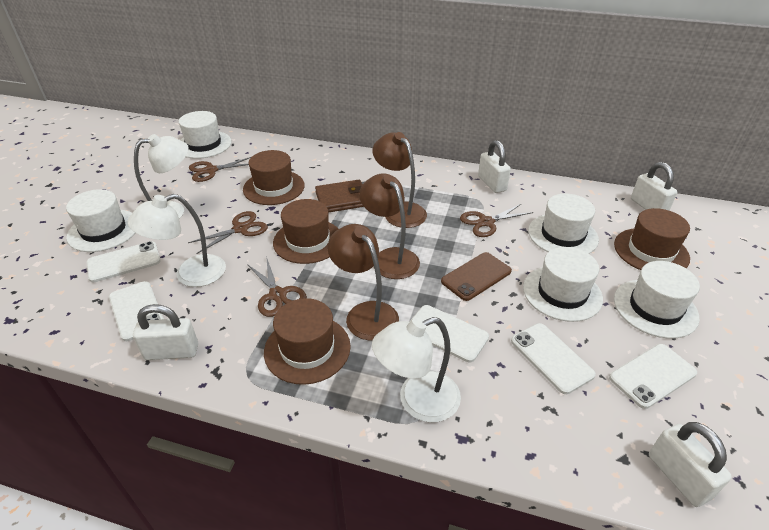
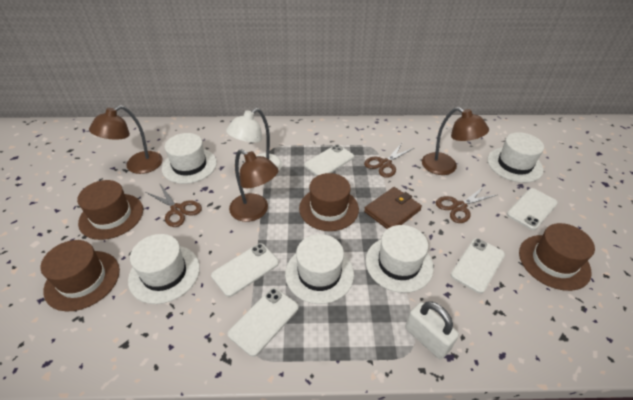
brown phone: [441,252,512,301] = 1 -> none = 0
brown scissors: [188,211,268,254] [189,157,251,182] [247,256,307,317] [460,204,533,237] = 4 -> [145,183,202,227] [364,143,414,178] [436,186,496,223] = 3
white lamp: [128,194,226,287] [134,134,189,219] [372,317,461,422] = 3 -> [226,108,282,171] = 1
white padlock: [133,304,198,360] [478,140,511,193] [631,162,677,211] [649,422,732,507] = 4 -> [405,301,459,359] = 1

